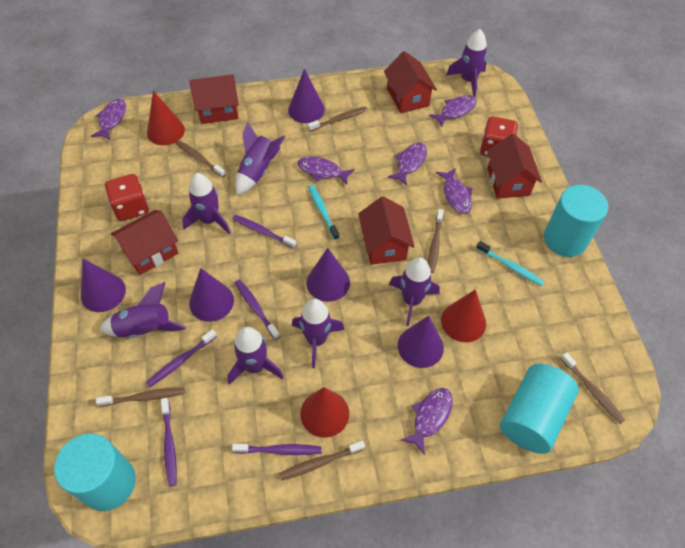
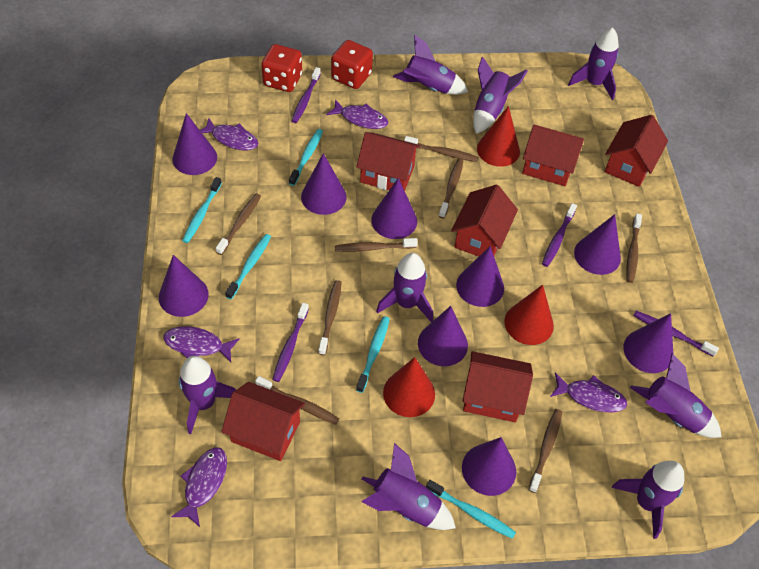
brown toothbrush: [96,388,185,407] [176,140,226,178] [279,441,365,481] [308,106,367,132] [428,209,444,273] [561,352,625,424] = 6 -> [216,193,261,255] [255,376,339,425] [318,280,342,355] [335,238,418,252] [404,136,479,162] [439,158,463,219] [529,409,562,493] [626,214,642,283] = 8
purple cone: [81,258,126,312] [189,268,234,322] [288,69,325,123] [307,248,350,302] [398,316,444,368] = 5 -> [159,255,209,317] [173,113,217,175] [301,153,347,215] [371,178,417,239] [418,306,468,366] [456,246,504,307] [462,437,516,496] [574,214,621,275] [624,313,673,373] = 9
purple fish: [91,99,126,140] [298,156,355,185] [388,143,427,186] [401,388,453,455] [429,95,477,127] [436,168,472,214] = 6 -> [163,326,239,362] [171,447,227,527] [200,118,258,150] [326,99,388,129] [550,373,627,412] = 5
purple rocket: [100,282,186,338] [182,173,231,235] [228,327,284,385] [235,122,285,195] [292,299,344,368] [389,257,440,326] [446,29,487,97] = 7 -> [179,356,236,434] [362,443,456,530] [376,253,433,322] [393,35,468,95] [473,56,528,134] [568,27,619,100] [612,461,685,539] [630,353,721,438] = 8
purple toothbrush: [146,329,217,387] [161,398,177,487] [232,215,297,249] [232,444,322,455] [235,280,280,340] = 5 -> [272,303,309,382] [292,67,321,123] [542,203,577,267] [633,311,719,357] = 4
red house: [111,210,178,275] [189,74,239,124] [358,196,415,265] [384,51,437,113] [487,134,542,199] = 5 -> [221,382,305,461] [356,132,420,191] [451,185,518,257] [463,351,533,422] [522,124,584,186] [605,115,668,187] = 6
turquoise cylinder: [54,433,136,511] [500,364,579,454] [544,185,608,257] = 3 -> none = 0
turquoise toothbrush: [308,185,339,240] [476,241,544,286] = 2 -> [182,177,222,243] [225,234,271,300] [289,129,323,186] [356,316,390,393] [426,480,516,539] = 5

